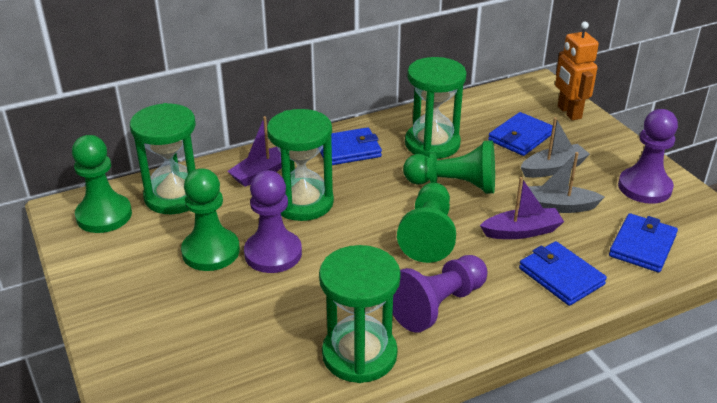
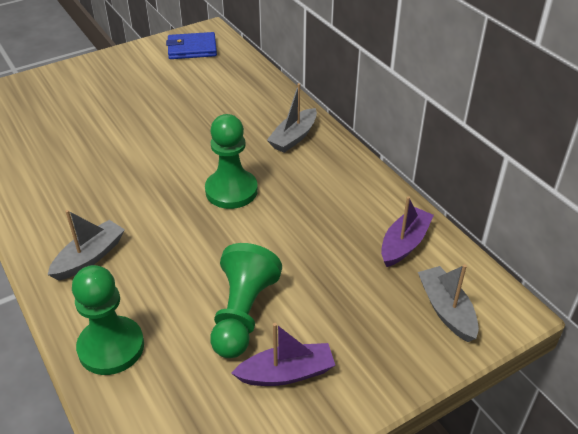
blue wallet: [320,127,382,165] [488,112,553,156] [519,241,607,306] [609,213,678,273] = 4 -> [166,32,217,59] = 1
green hourglass: [130,103,196,214] [267,109,334,221] [319,245,401,383] [405,57,467,159] = 4 -> none = 0
green pawn: [72,135,132,233] [181,168,240,271] [397,182,456,263] [403,141,495,194] = 4 -> [72,265,144,375] [205,114,258,209] [210,243,282,358] = 3
grey boat: [520,117,590,178] [528,152,605,213] = 2 -> [48,210,125,281] [267,83,317,153] [418,264,479,342] = 3
orange robot: [555,22,599,121] = 1 -> none = 0
purple pawn: [244,170,302,273] [393,255,487,333] [618,109,678,204] = 3 -> none = 0

